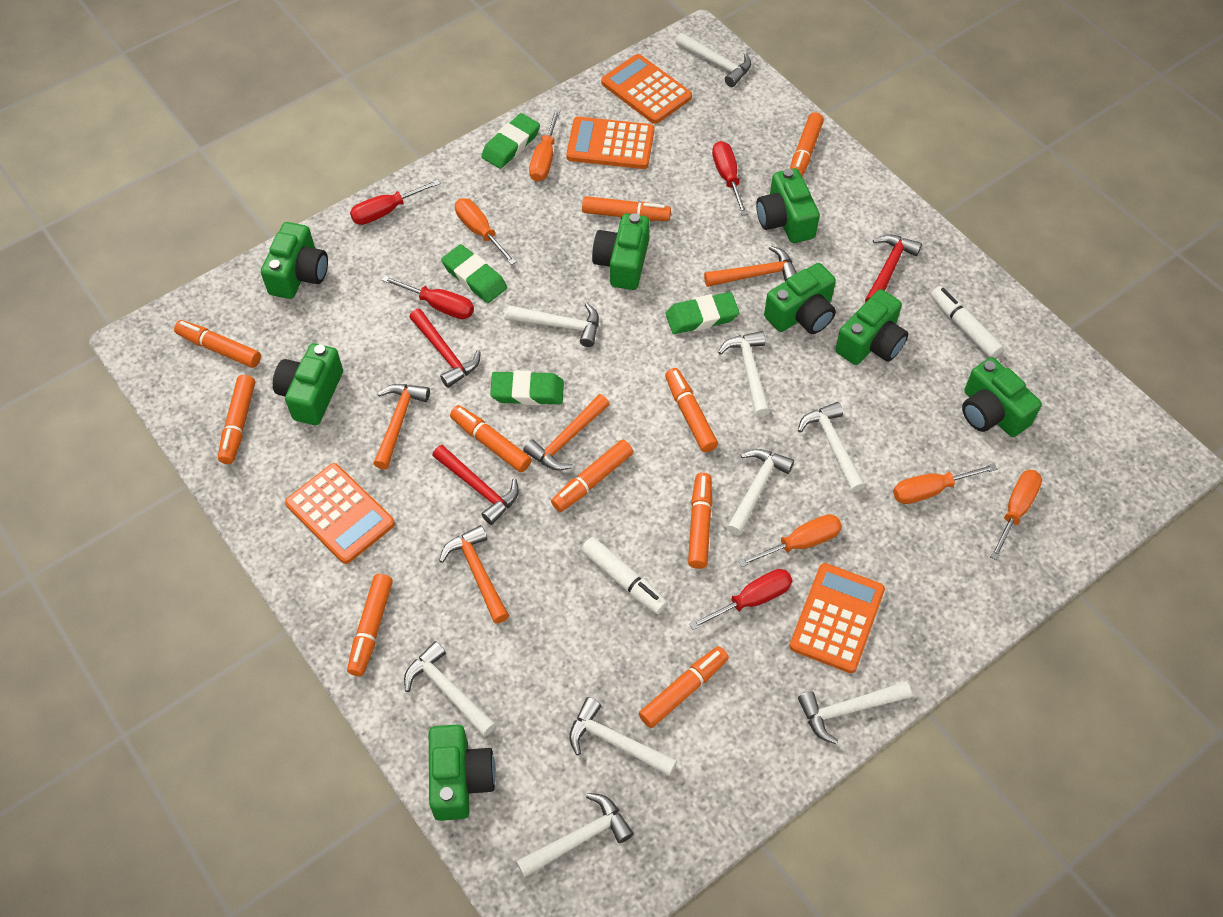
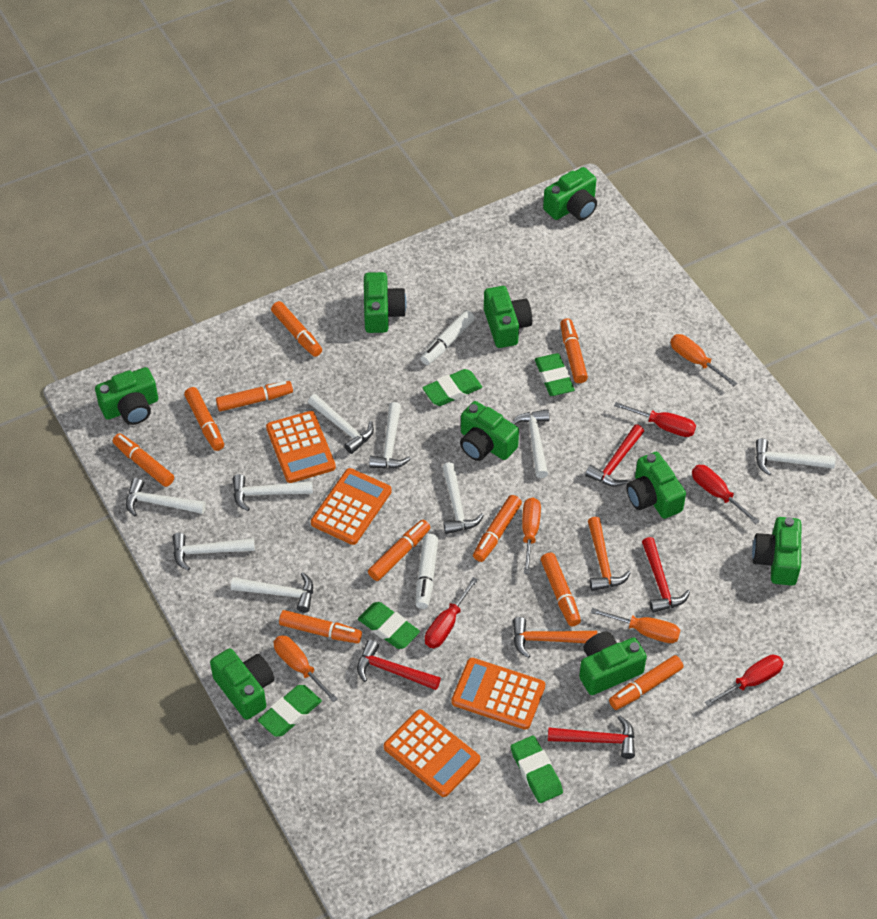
green camera: [261,222,328,299] [273,343,343,425] [429,724,496,821] [592,213,650,290] [756,168,820,243] [764,263,836,334] [835,289,908,365] [962,357,1042,437] = 8 -> [95,367,158,425] [210,648,274,720] [364,272,407,333] [460,401,519,461] [484,286,532,348] [543,167,597,220] [579,632,647,695] [626,452,686,519] [752,517,801,586] = 9
green eraser: [441,244,507,303] [481,113,540,169] [490,371,564,405] [666,292,739,334] = 4 -> [258,685,322,737] [358,602,420,649] [422,369,482,406] [511,735,563,803] [535,353,575,396] = 5
orange hammer: [373,384,430,470] [439,525,509,624] [523,394,609,470] [704,246,797,287] = 4 -> [513,617,597,658] [588,517,631,591] = 2
orange screwdriver: [455,198,517,265] [529,109,560,182] [738,514,842,567] [893,464,997,504] [990,470,1042,560] = 5 -> [274,635,338,703] [522,498,541,574] [591,608,680,643] [670,334,737,386] = 4
red hammer: [409,309,481,388] [433,445,519,525] [865,234,922,303] = 3 -> [357,640,441,690] [548,715,635,759] [585,424,644,487] [642,537,690,613] = 4

